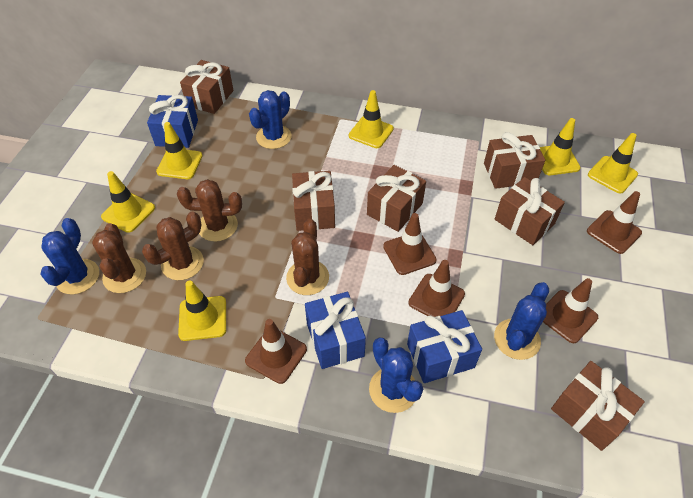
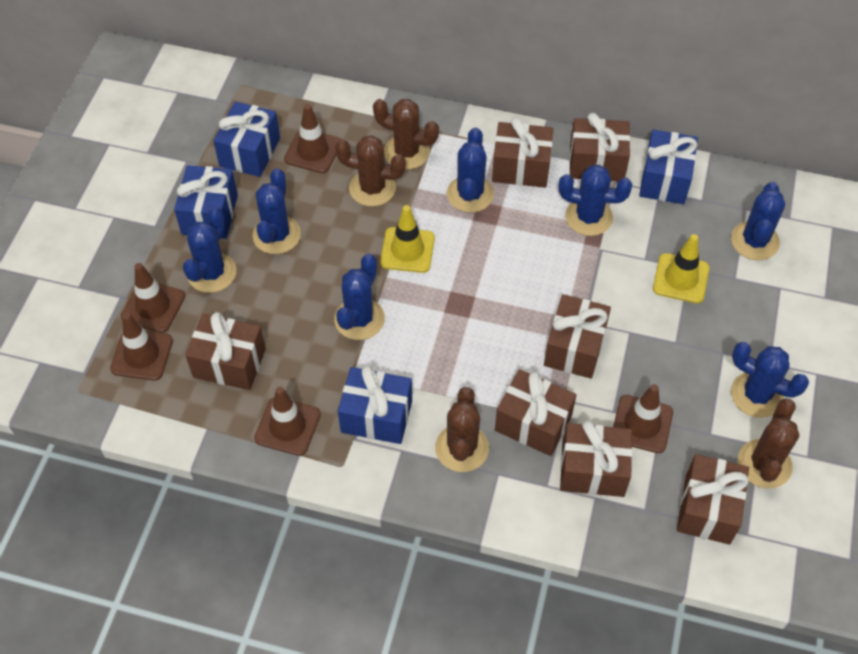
blue cactus: [40,218,99,294] [249,90,292,149] [369,338,423,413] [494,282,549,360] = 4 -> [183,207,236,293] [253,168,301,254] [334,254,385,340] [447,127,494,213] [558,165,632,236] [731,182,785,260] [731,342,809,418] = 7
blue gift: [147,95,198,148] [305,292,366,369] [407,310,482,383] = 3 -> [174,165,238,239] [213,101,280,177] [338,366,412,444] [639,130,698,204] = 4
brown gift: [180,60,234,114] [292,171,335,231] [367,165,426,232] [484,132,545,189] [495,177,565,245] [551,361,645,451] = 6 -> [185,312,266,390] [492,117,553,188] [495,369,576,456] [544,294,611,379] [560,421,633,497] [569,113,630,181] [677,454,749,545] = 7
yellow traffic cone: [101,171,155,233] [156,122,203,179] [178,280,226,341] [349,90,394,148] [540,118,581,175] [588,133,638,194] = 6 -> [380,205,435,273] [653,234,709,303] = 2

